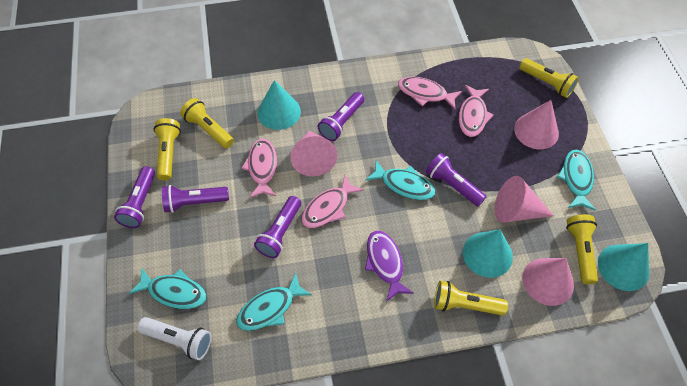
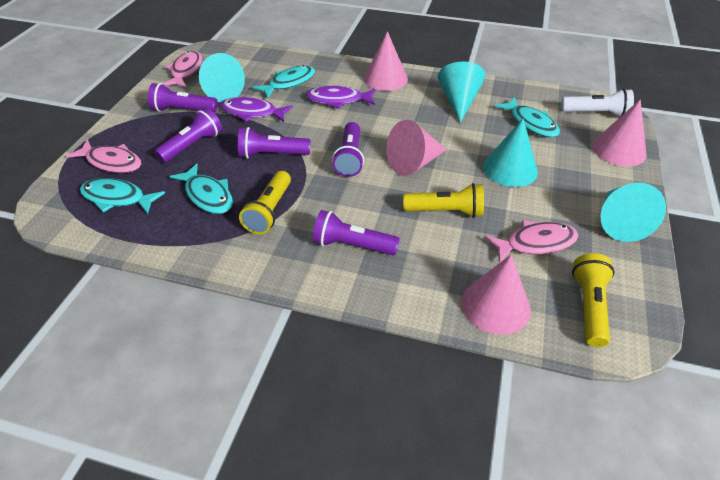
pink fish: [241,138,277,198] [301,175,364,228] [398,77,462,110] [459,85,494,137] = 4 -> [66,140,142,173] [162,51,203,87] [485,220,578,262] = 3
purple fish: [365,231,414,302] = 1 -> [220,97,293,122] [306,86,376,109] = 2
turquoise cone: [257,80,301,130] [463,229,513,278] [598,243,649,291] = 3 -> [199,53,245,102] [437,61,486,123] [483,118,538,187] [601,183,666,242] = 4
yellow flashlight: [153,118,181,180] [180,98,234,148] [434,281,508,316] [519,58,579,98] [566,214,598,284] = 5 -> [239,171,291,234] [403,183,484,218] [572,253,615,347] = 3

